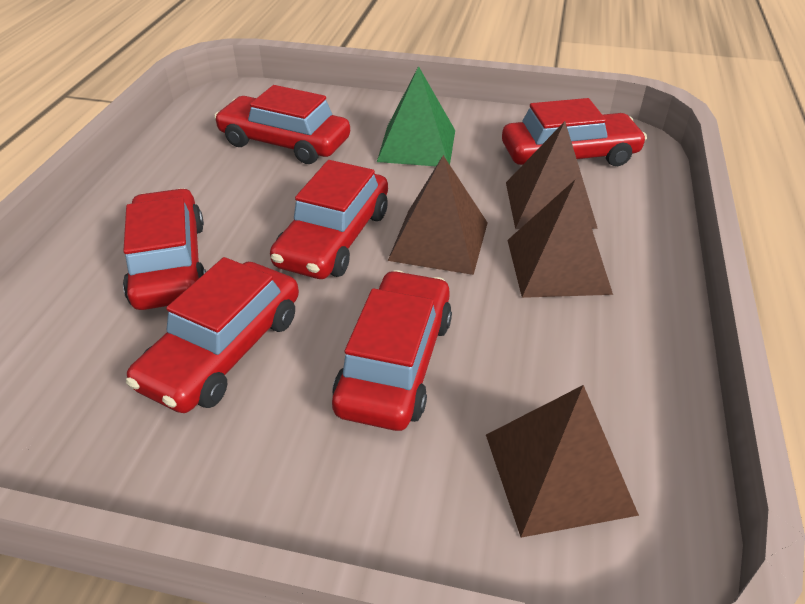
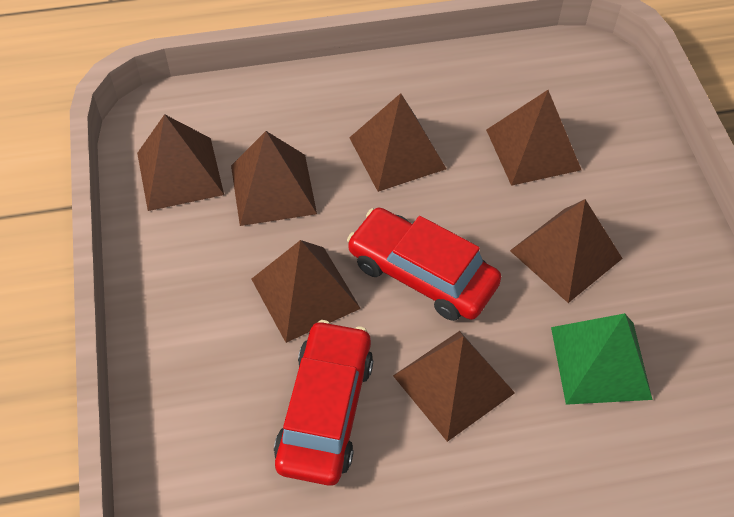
brown pyramid: [388,155,488,275] [486,385,639,538] [506,121,598,229] [507,179,613,298] = 4 -> [137,114,224,211] [231,131,317,226] [251,240,361,343] [349,93,446,192] [393,331,515,442] [486,90,581,186] [510,199,623,303] = 7
red car: [123,188,206,310] [126,257,299,413] [214,85,350,164] [270,160,388,279] [332,270,452,431] [502,98,647,166] = 6 -> [274,320,373,486] [347,207,501,321] = 2

